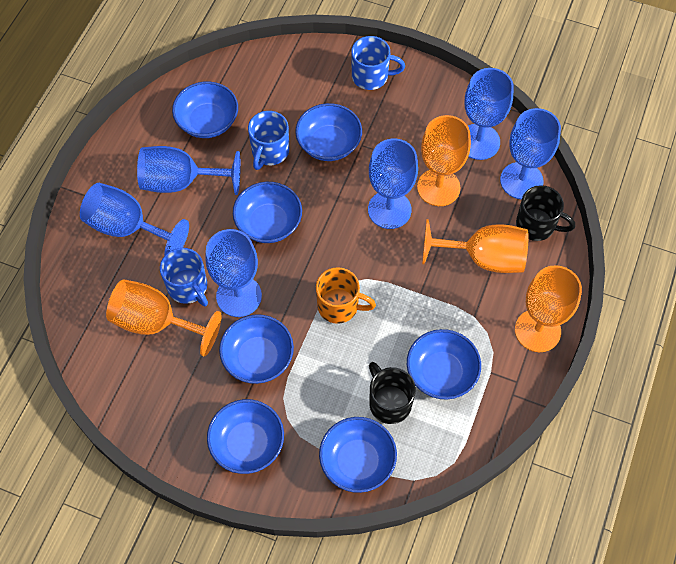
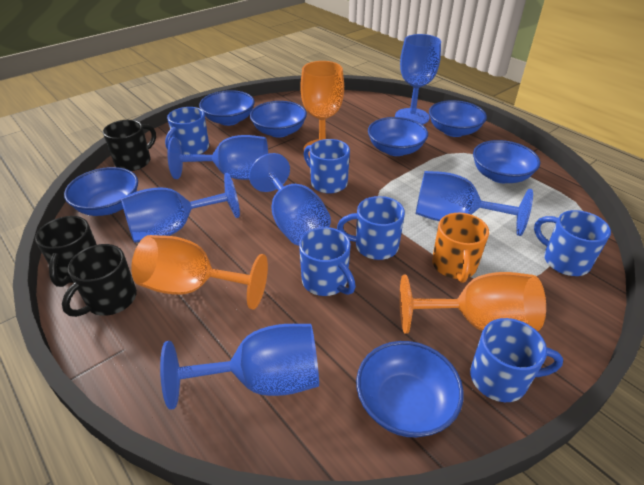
black mug: [369,362,416,424] [516,185,575,241] = 2 -> [35,216,97,287] [62,244,137,317] [103,120,156,171] = 3
blue mug: [160,248,208,306] [248,111,289,170] [351,36,405,90] = 3 -> [165,107,209,155] [299,227,356,296] [304,139,350,194] [337,196,405,260] [470,318,563,402] [534,210,611,276] = 6
orange goblet: [106,279,222,356] [417,115,471,206] [422,219,528,273] [515,265,582,352] = 4 -> [131,235,268,309] [300,61,344,158] [400,272,546,334] = 3

